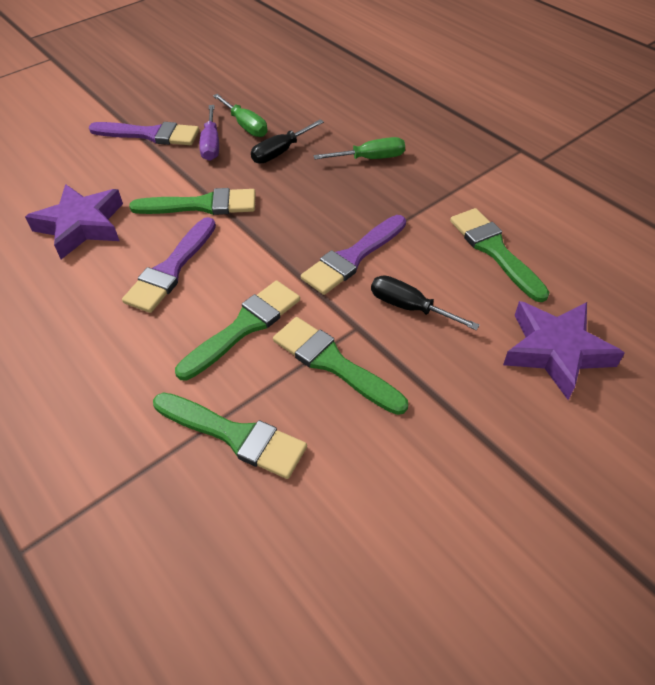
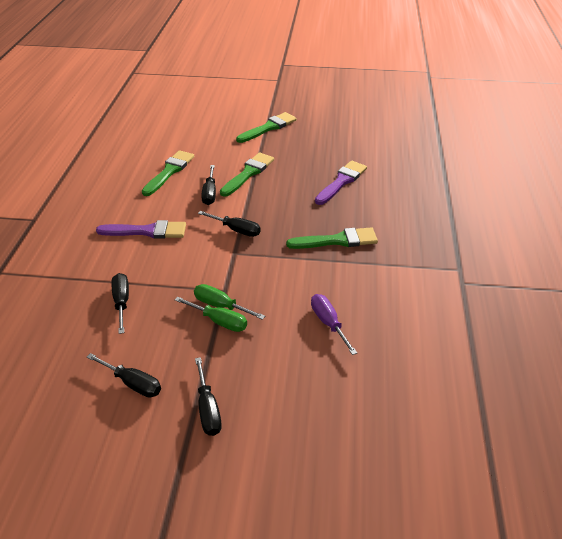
black screwdriver: [251,120,324,164] [371,275,480,330] = 2 -> [87,353,161,398] [112,273,129,334] [195,357,222,436] [198,211,261,237] [201,165,216,205] = 5
green brush: [129,188,256,215] [153,392,307,479] [175,280,300,381] [273,317,408,415] [450,208,549,302] = 5 -> [142,150,194,196] [220,153,274,197] [236,112,297,143] [286,227,378,249] = 4
purple brush: [89,122,199,145] [122,217,216,313] [301,215,406,295] = 3 -> [96,220,186,239] [315,161,367,205] = 2
purple star: [25,184,123,259] [503,301,625,400] = 2 -> none = 0

